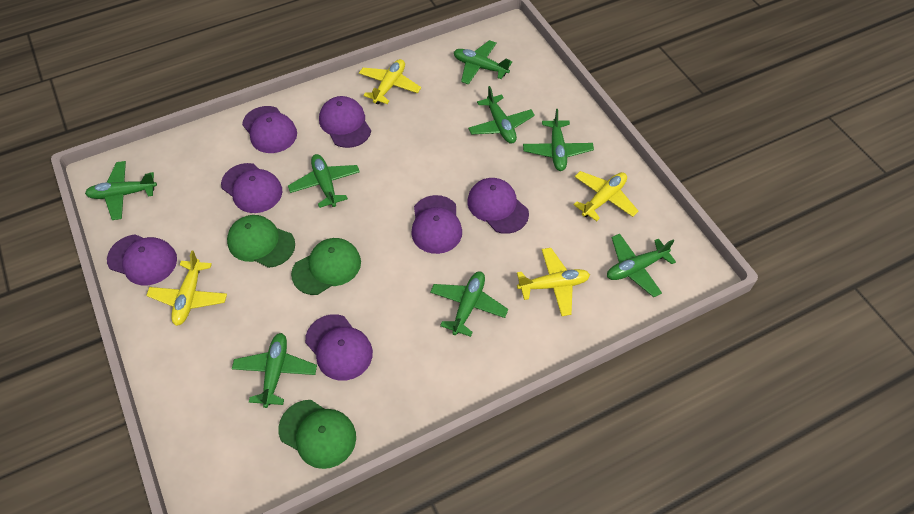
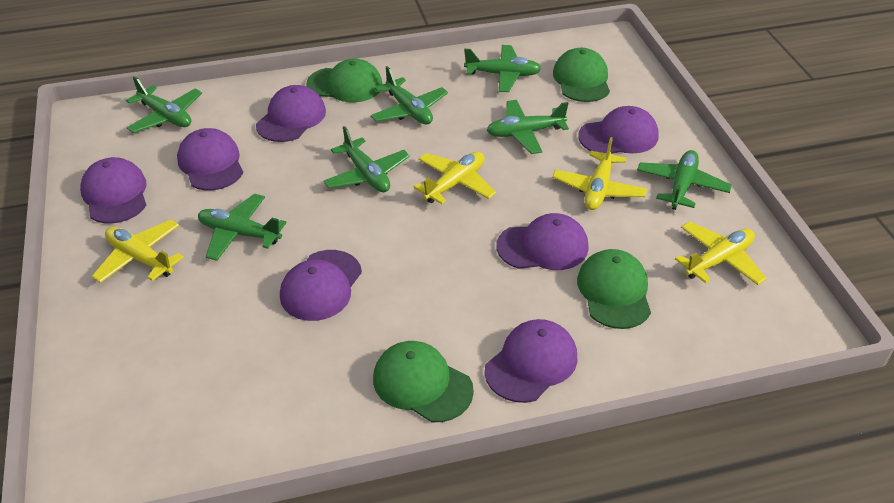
green cap: [227,215,295,268] [278,400,356,469] [291,238,361,295] = 3 -> [306,59,383,102] [373,341,474,422] [553,48,610,102] [577,249,651,329] = 4
green plane: [85,161,157,220] [232,333,317,408] [288,154,360,208] [430,271,508,337] [454,40,512,85] [468,86,535,144] [523,109,594,171] [607,234,676,297] = 8 -> [126,76,202,133] [198,194,286,261] [324,126,410,192] [371,66,448,124] [464,45,542,92] [486,100,569,154] [637,150,732,210] = 7

